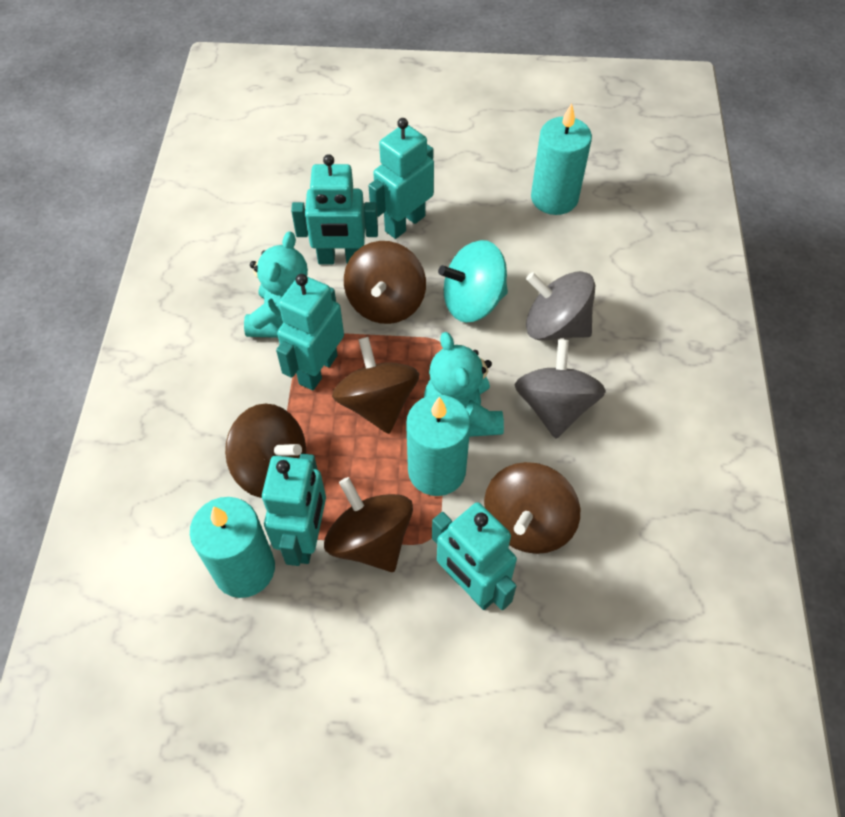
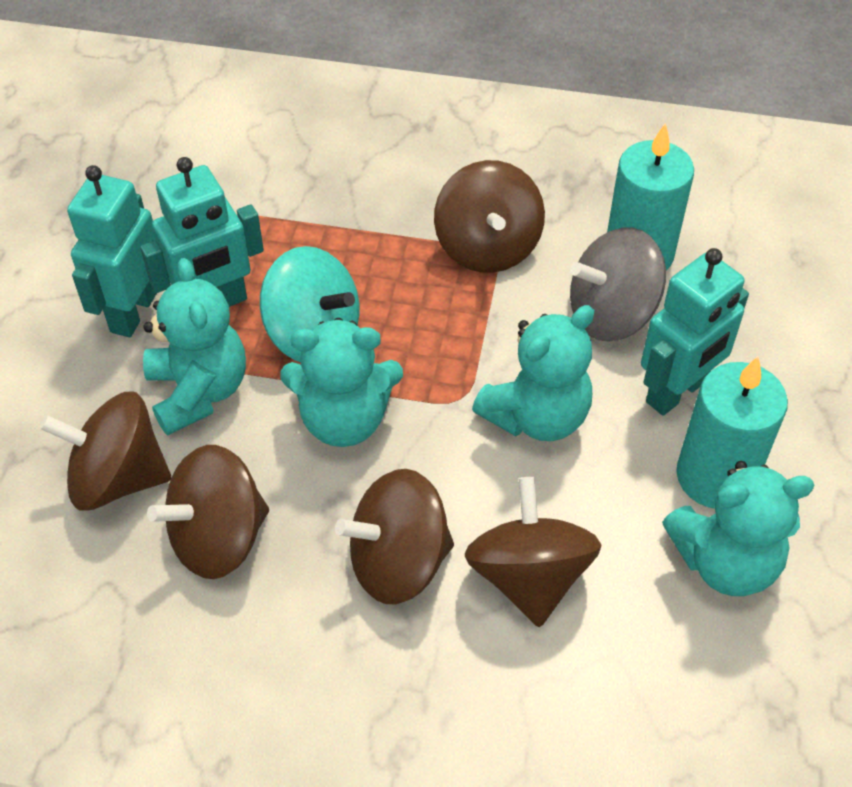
grey spinning top: [515,339,606,439] [526,271,595,341] = 2 -> [570,227,666,342] = 1
turquoise candle: [190,497,275,598] [406,395,471,496] [531,103,592,215] = 3 -> [607,123,694,270] [676,356,788,509] = 2
turquoise robot: [262,454,326,566] [276,274,344,390] [291,154,378,264] [369,118,434,239] [432,502,517,610] = 5 -> [67,165,157,337] [140,157,264,307] [641,248,749,416] = 3
turquoise teddy bear: [244,231,308,338] [424,332,504,437] = 2 -> [143,258,246,435] [280,318,403,447] [472,305,594,441] [662,461,815,596] = 4

